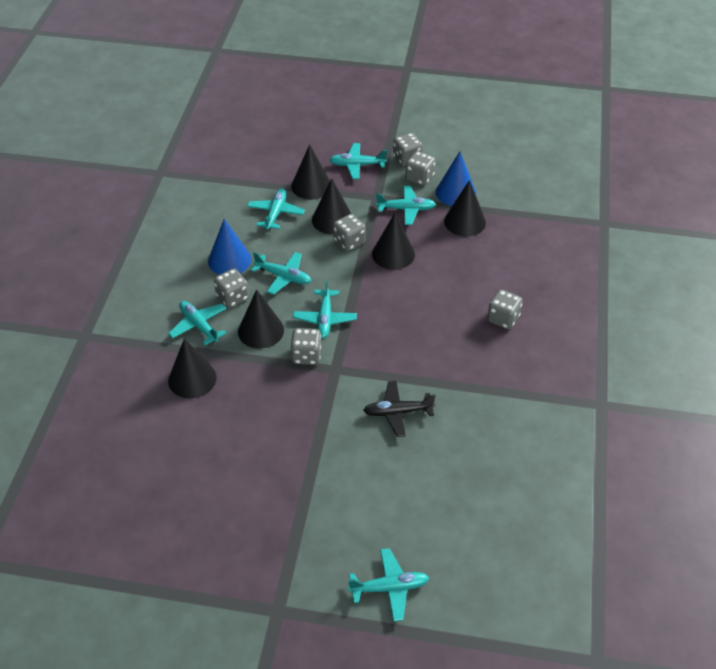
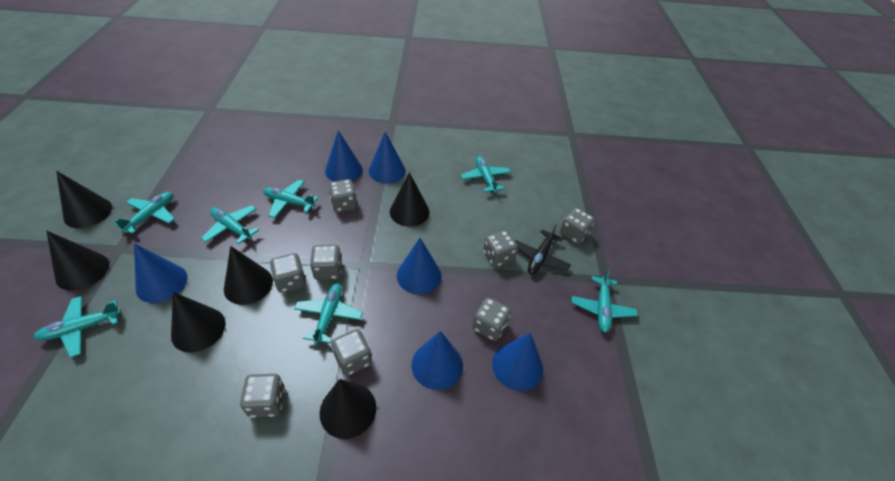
blue cone: [208,219,251,275] [436,151,476,206] = 2 -> [134,243,188,303] [325,131,363,181] [369,132,406,184] [397,238,442,294] [411,331,463,390] [492,333,543,391] = 6
grey dice: [214,269,249,308] [290,328,321,365] [333,214,366,251] [393,133,423,166] [405,151,436,186] [487,290,523,329] = 6 -> [240,374,285,418] [270,253,306,293] [310,245,342,280] [328,179,357,212] [331,329,372,376] [473,297,511,341] [483,230,518,267] [560,208,595,244] = 8

